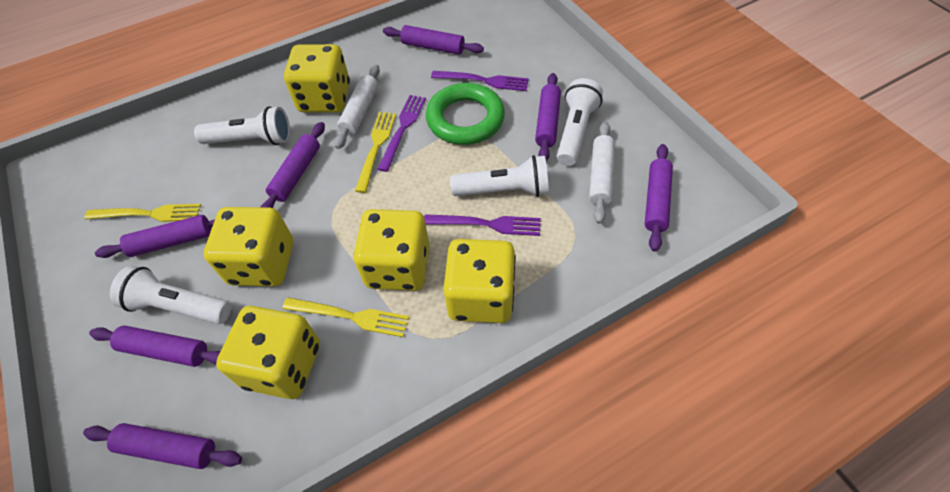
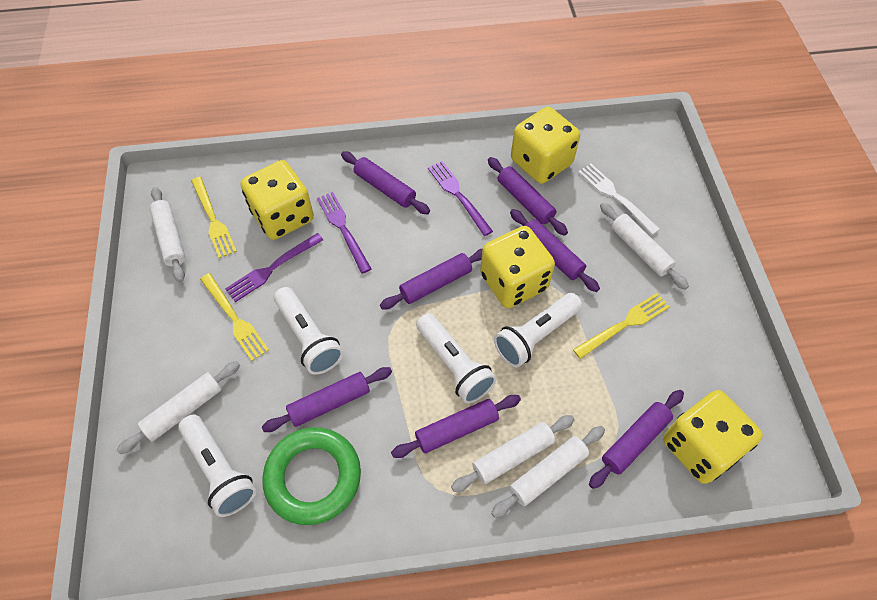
white fork: none = 0 -> [578,164,660,235] = 1
white rolling pin: [334,65,380,149] [589,121,615,224] = 2 -> [117,361,240,454] [150,187,186,282] [451,415,575,492] [491,426,605,518] [600,203,689,290] = 5
yellow dice: [204,207,293,286] [216,306,320,399] [284,44,350,112] [354,209,430,291] [443,239,516,323] = 5 -> [241,160,314,240] [480,226,555,308] [511,107,580,184] [663,390,763,484] = 4

